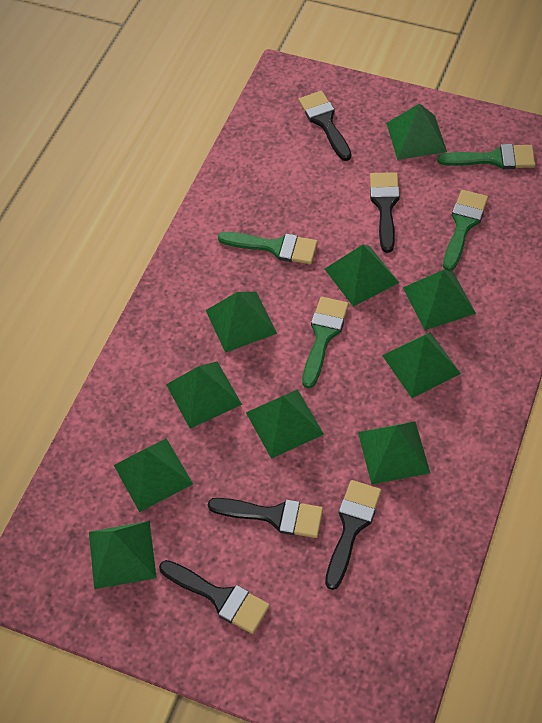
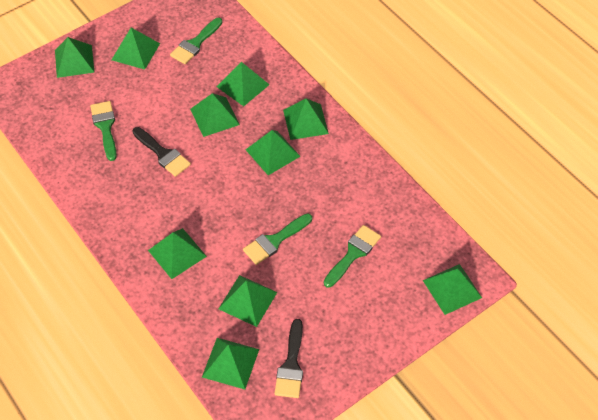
black brush: [159,560,270,634] [208,498,323,538] [299,91,351,161] [325,480,381,590] [370,172,400,253] = 5 -> [132,127,191,177] [274,319,303,398] = 2

